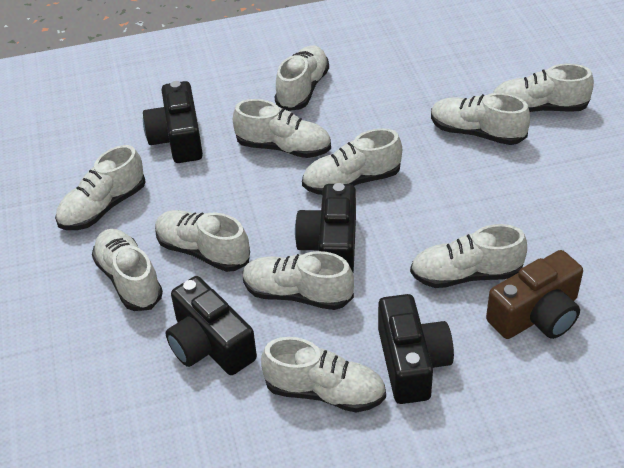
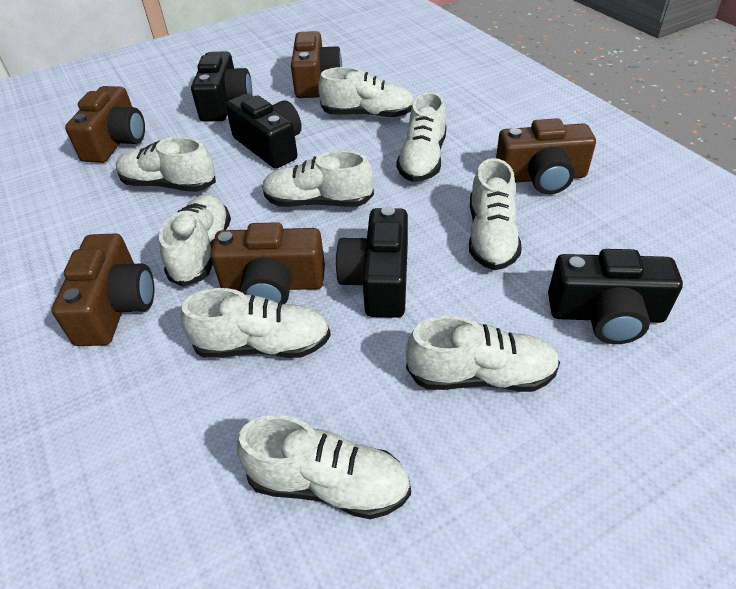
brown camera: [486,250,583,339] = 1 -> [52,233,154,346] [65,86,145,163] [210,222,325,304] [291,31,342,98] [496,118,596,194] = 5
white shoe: [55,145,146,230] [92,229,163,311] [155,210,250,272] [233,99,331,158] [243,251,354,310] [261,337,386,413] [275,45,329,111] [302,128,402,195] [410,224,527,288] [431,93,530,145] [493,63,594,112] = 11 -> [116,137,216,192] [159,194,231,287] [181,288,331,358] [237,415,411,519] [262,150,374,207] [318,67,414,118] [397,92,446,182] [406,316,560,392] [469,158,522,270] = 9

